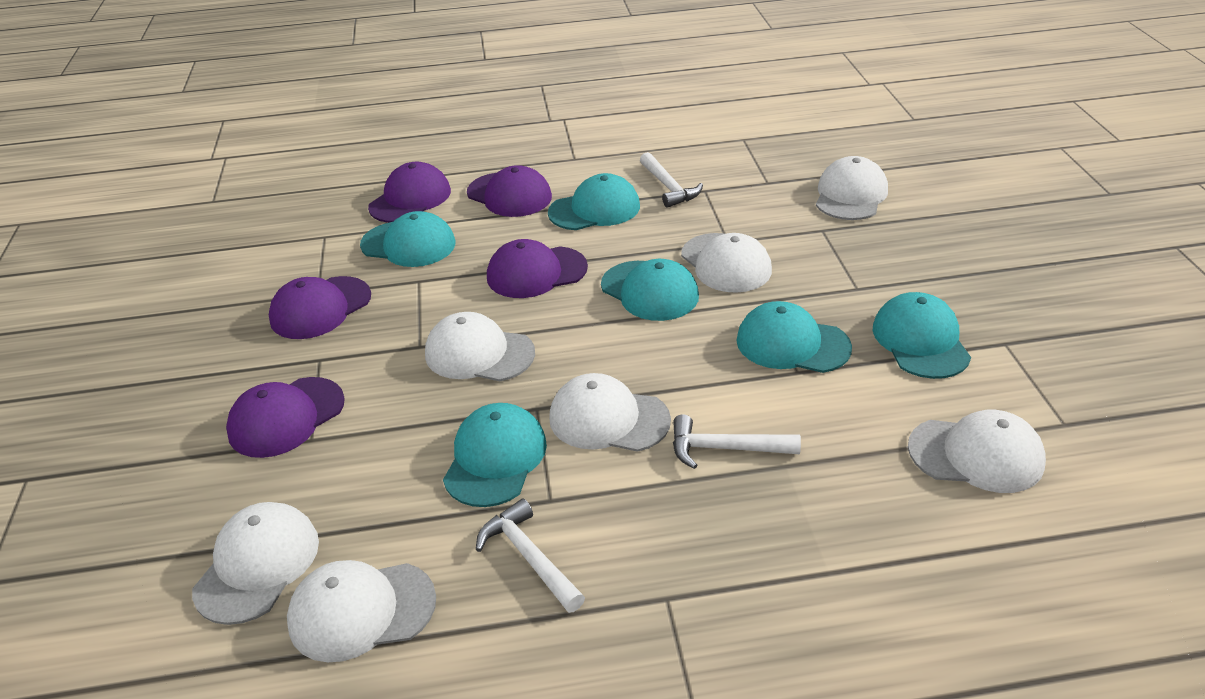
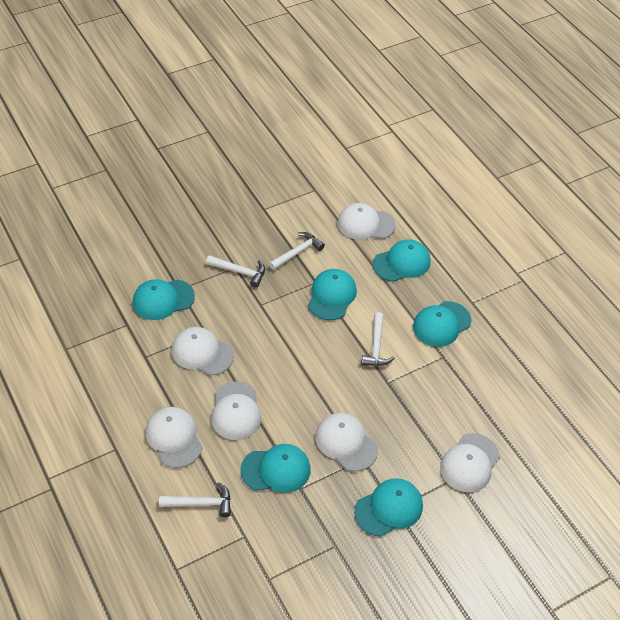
purple cap: [226,377,345,458] [269,276,371,339] [368,162,451,223] [467,165,552,217] [487,239,588,298] = 5 -> none = 0
white cap: [192,502,319,625] [287,560,436,662] [425,312,535,381] [549,373,671,452] [681,233,772,293] [816,156,888,220] [908,410,1046,493] = 7 -> [146,407,203,468] [172,327,234,376] [211,381,261,440] [315,413,378,471] [337,203,396,240] [440,433,500,492] = 6
white hammer: [476,499,585,613] [640,152,703,208] [673,414,801,469] = 3 -> [159,482,231,517] [206,255,265,287] [269,232,325,270] [361,312,395,366] = 4

